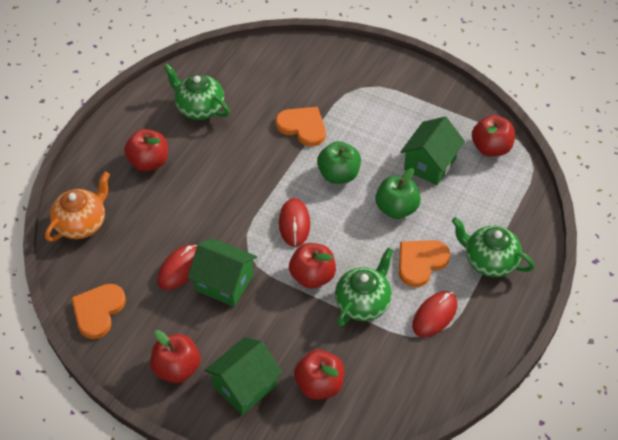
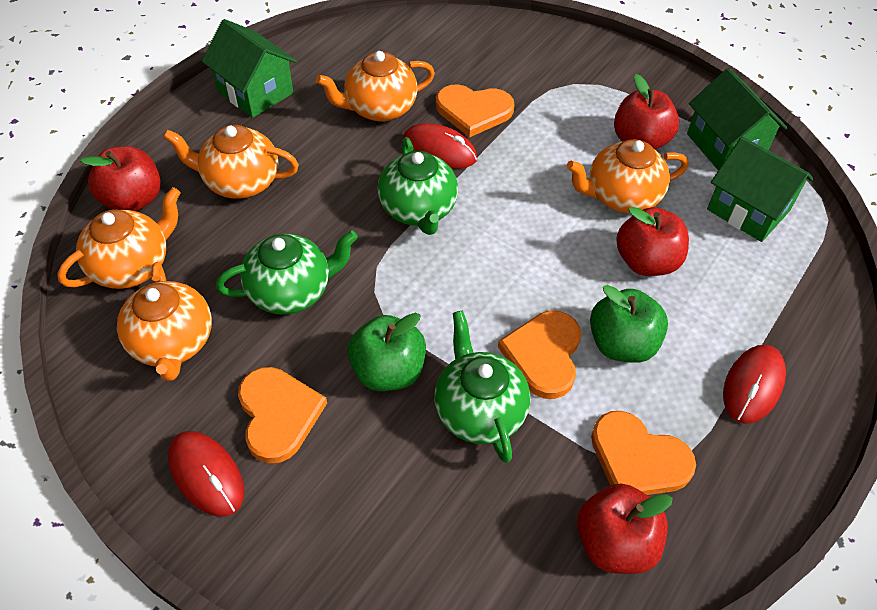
orange heart: [71,284,126,339] [276,107,326,146] [399,240,450,287] = 3 -> [238,367,327,464] [436,85,514,138] [498,311,581,399] [591,411,696,495] = 4
orange teapot: [45,172,110,242] = 1 -> [57,187,181,289] [117,262,212,381] [163,125,299,199] [316,51,435,122] [566,139,689,213] = 5
red apple: [124,129,168,171] [150,330,201,383] [289,243,336,289] [294,350,344,400] [472,115,515,157] = 5 -> [80,146,161,211] [577,484,673,574] [614,74,679,149] [616,207,689,276] = 4

